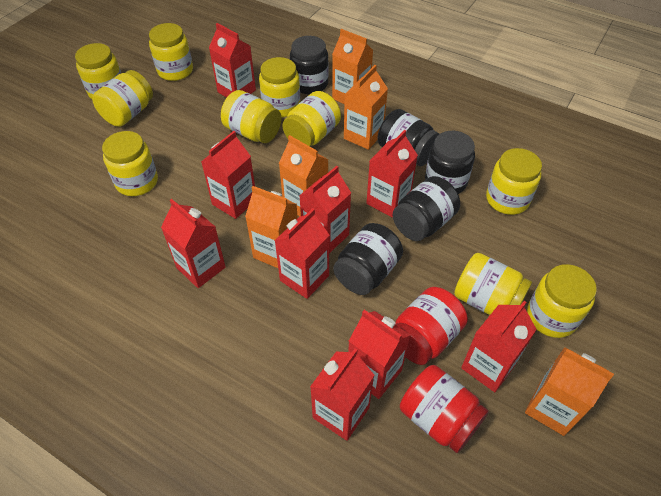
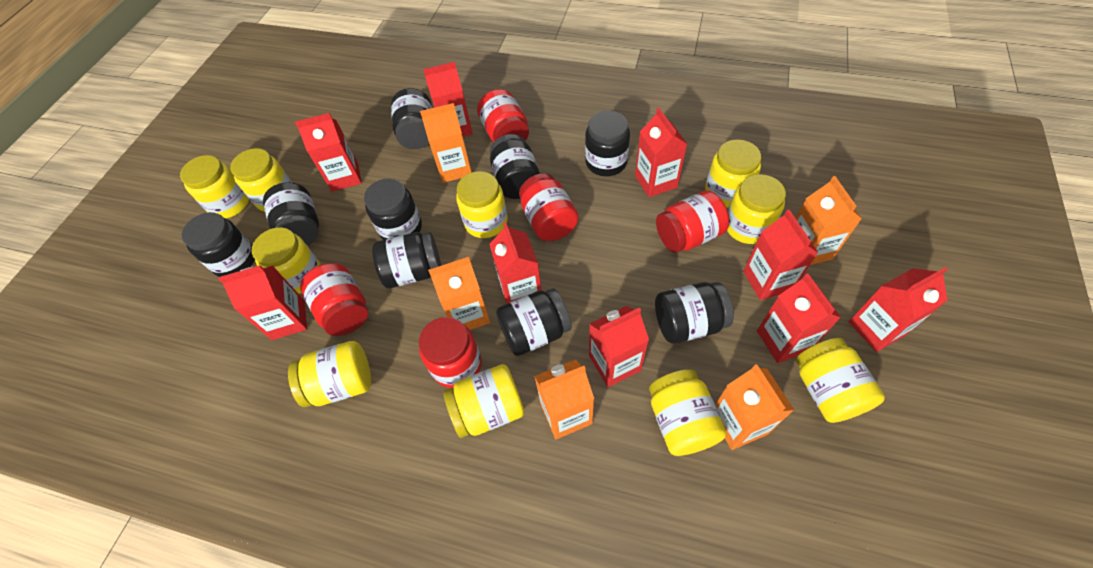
black jar: [290,36,329,94] [333,223,403,295] [378,109,439,166] [393,176,460,241] [425,131,475,194] = 5 -> [182,212,255,277] [263,182,319,246] [364,178,422,240] [372,232,441,288] [391,88,432,149] [490,134,540,199] [496,288,572,356] [585,111,630,176] [655,282,734,344] = 9
red jar: [395,287,468,365] [400,365,489,453] = 2 -> [300,263,368,336] [419,317,482,388] [477,89,529,142] [519,173,579,241] [656,190,729,253] = 5

